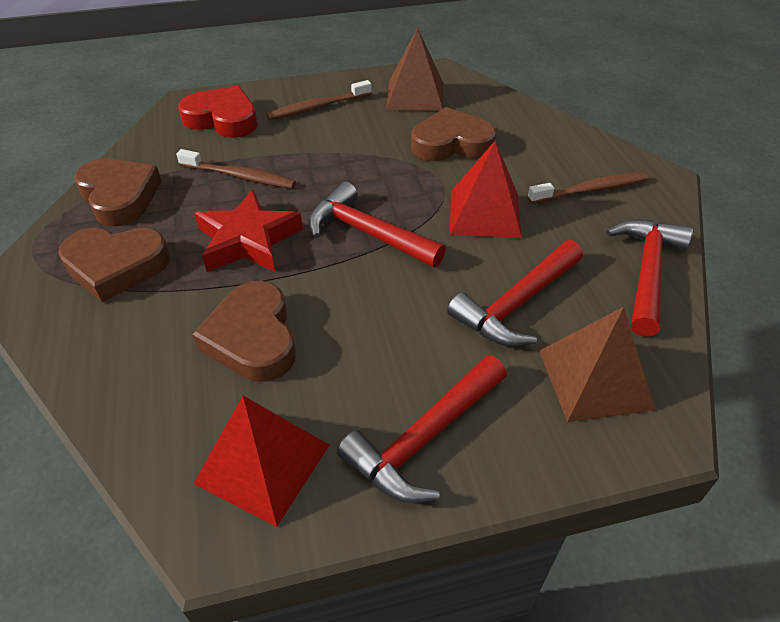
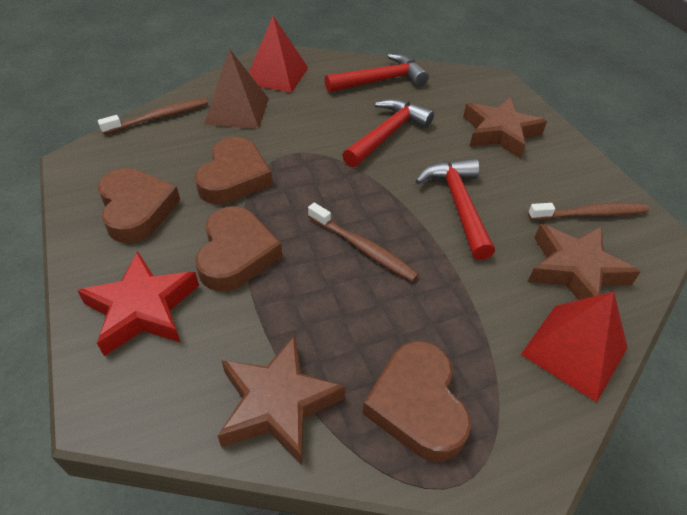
brown pyramid: [386,28,443,111] [539,307,655,422] = 2 -> [204,49,269,129] = 1
brown star: none = 0 -> [218,336,346,465] [463,97,547,159] [528,224,640,300] = 3
red hammer: [309,181,446,268] [337,355,507,503] [447,240,583,347] [606,219,693,337] = 4 -> [325,54,429,92] [342,99,434,168] [416,159,495,260] = 3
red heart: [178,85,258,138] = 1 -> none = 0

